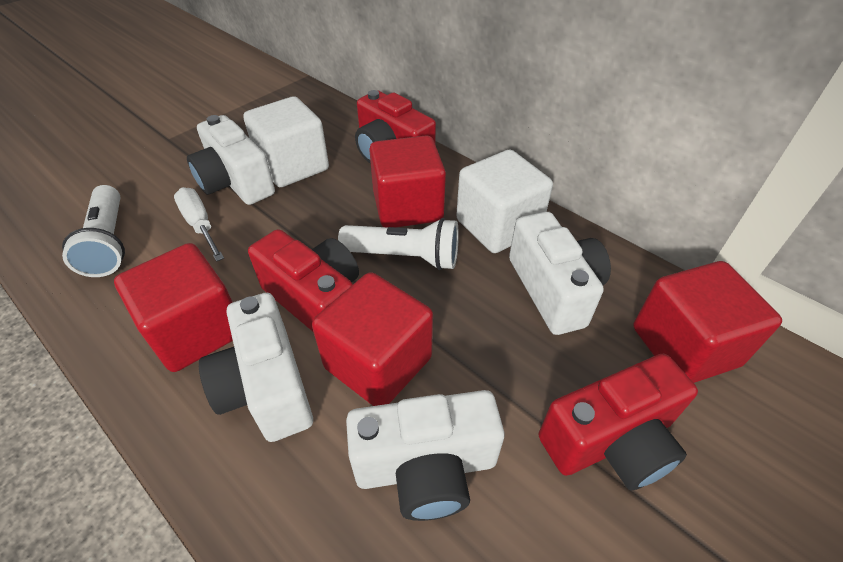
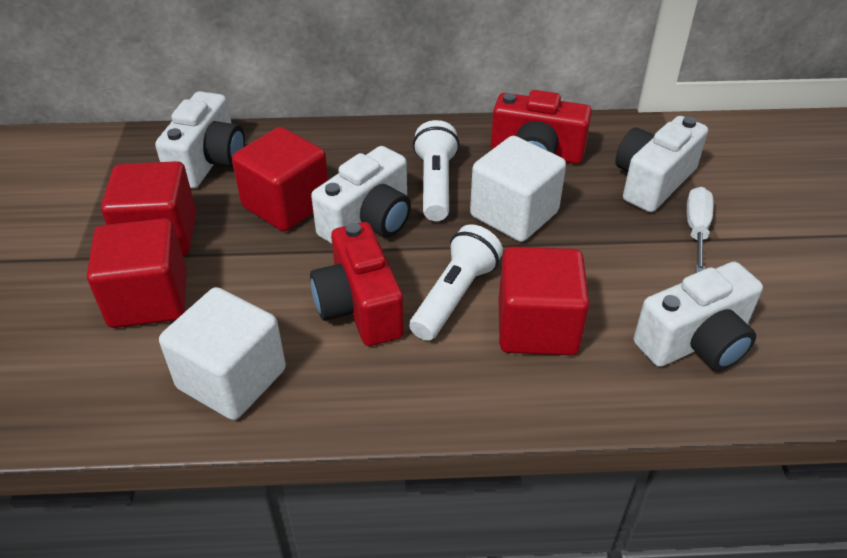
red camera: [248,229,359,332] [355,90,436,163] [538,354,698,490] = 3 -> [310,222,404,346] [491,90,592,164] = 2

